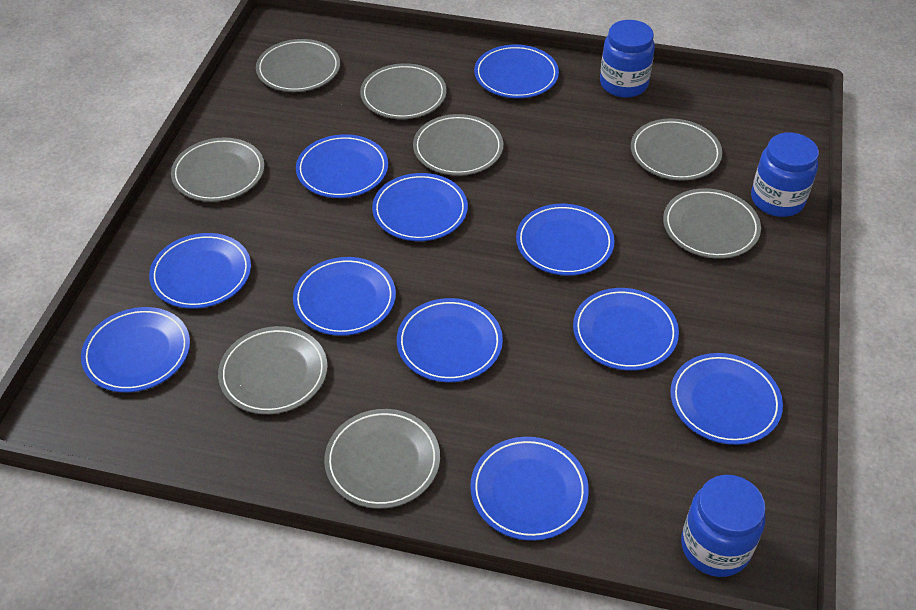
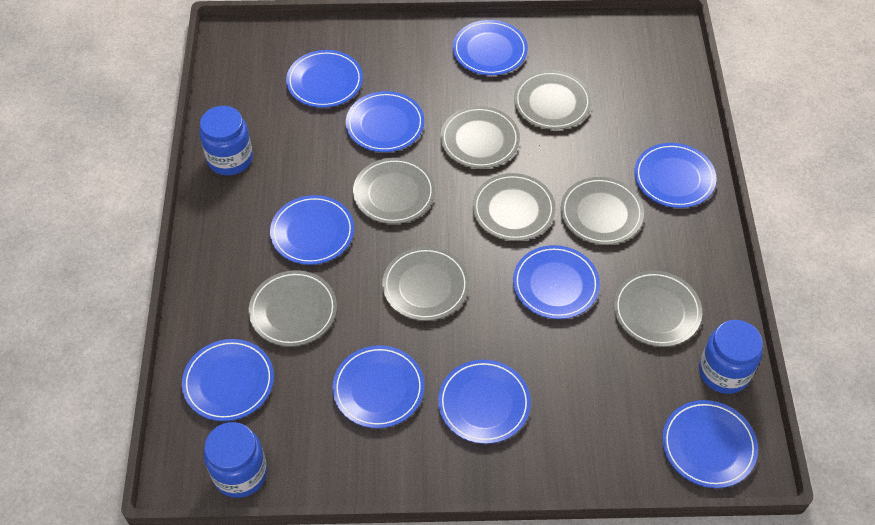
blue plate: [81,307,190,392] [149,233,251,309] [293,257,396,336] [296,134,388,198] [372,173,468,241] [397,298,503,382] [470,437,589,541] [474,45,559,98] [516,204,614,276] [573,288,679,371] [670,353,783,445] = 11 -> [182,339,274,421] [270,195,354,265] [286,50,363,108] [333,345,425,428] [346,91,424,152] [438,360,531,444] [453,20,528,75] [513,245,600,319] [634,143,716,208] [662,400,758,488] = 10

